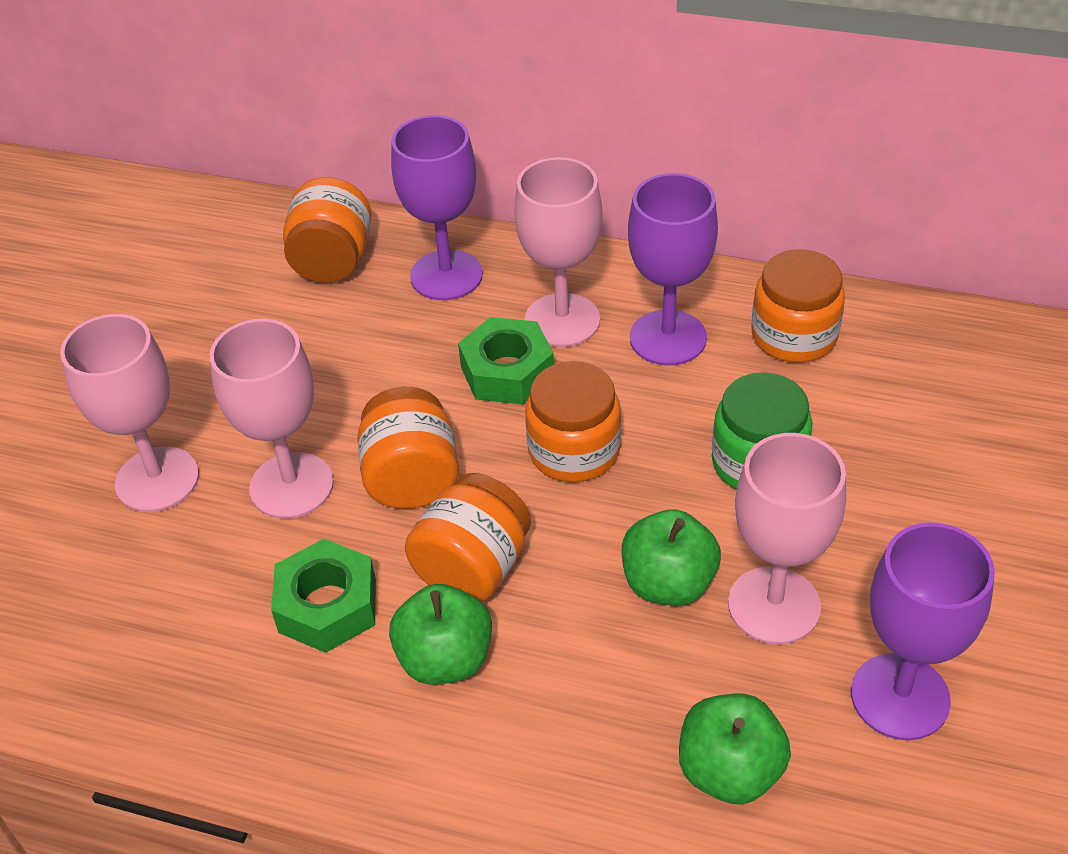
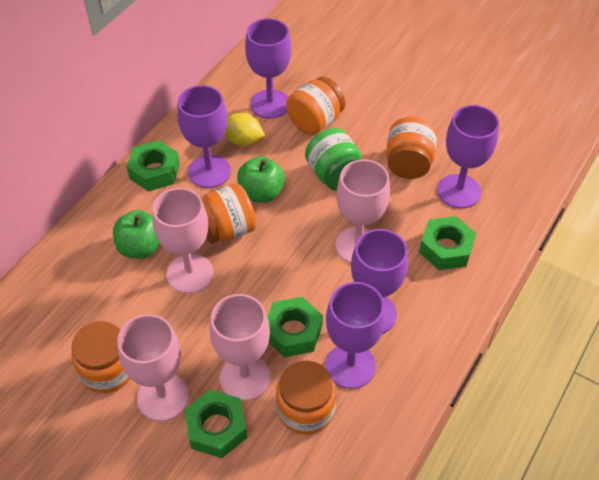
green apple: [389,584,492,685] [622,509,721,606] [679,694,791,804] = 3 -> [113,210,160,258] [237,156,285,203] = 2
green nut: [271,539,376,653] [458,317,554,404] = 2 -> [127,140,180,192] [185,389,247,458] [267,297,323,357] [419,216,476,270] = 4
purple goblet: [391,115,483,300] [628,173,718,365] [851,523,995,740] = 3 -> [177,85,231,188] [245,18,291,119] [326,282,386,389] [351,229,408,334] [437,105,499,208] = 5
yellow lemon: none = 0 -> [225,113,265,146] = 1

